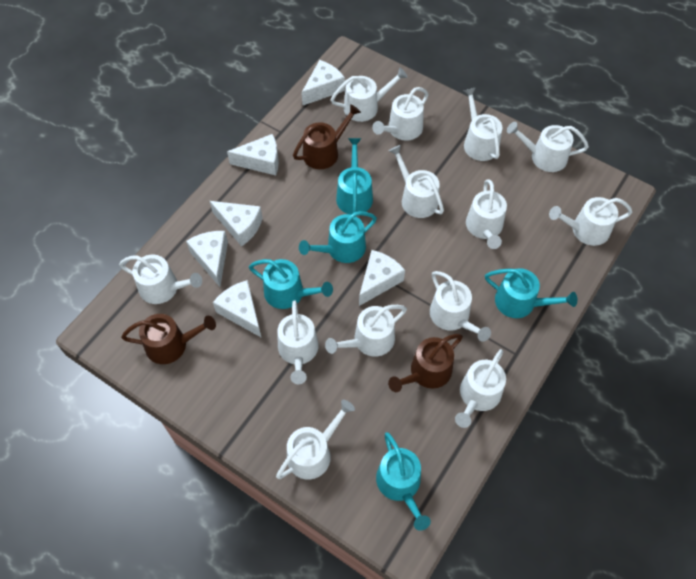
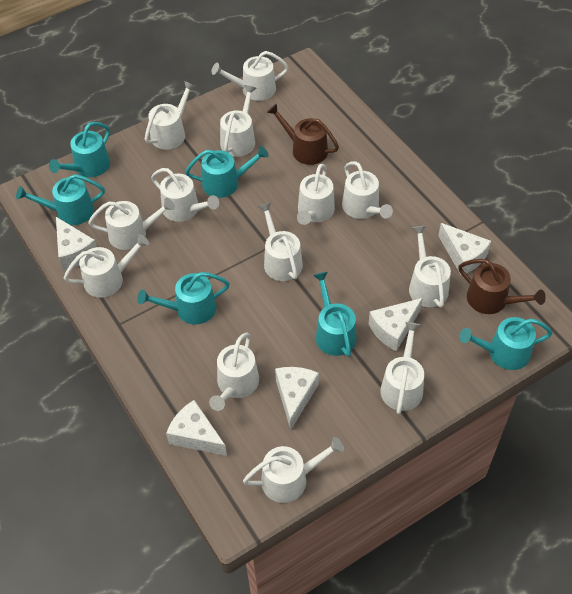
brown watering can: [121,314,216,364] [293,104,361,169] [388,334,463,392] = 3 -> [267,104,339,165] [458,259,546,314] = 2
turquoise watering can: [249,259,333,309] [299,211,377,263] [336,138,373,215] [376,432,431,531] [485,268,577,318] = 5 -> [16,174,105,225] [49,122,110,177] [137,272,230,324] [185,146,269,198] [313,272,357,357] [459,317,552,370] = 6
white cheese: [186,231,228,287] [210,201,263,246] [213,280,261,337] [227,134,279,175] [301,60,345,106] [359,250,405,306] = 6 -> [56,217,97,270] [166,400,227,456] [275,367,319,430] [368,298,423,351] [438,223,491,275] = 5

